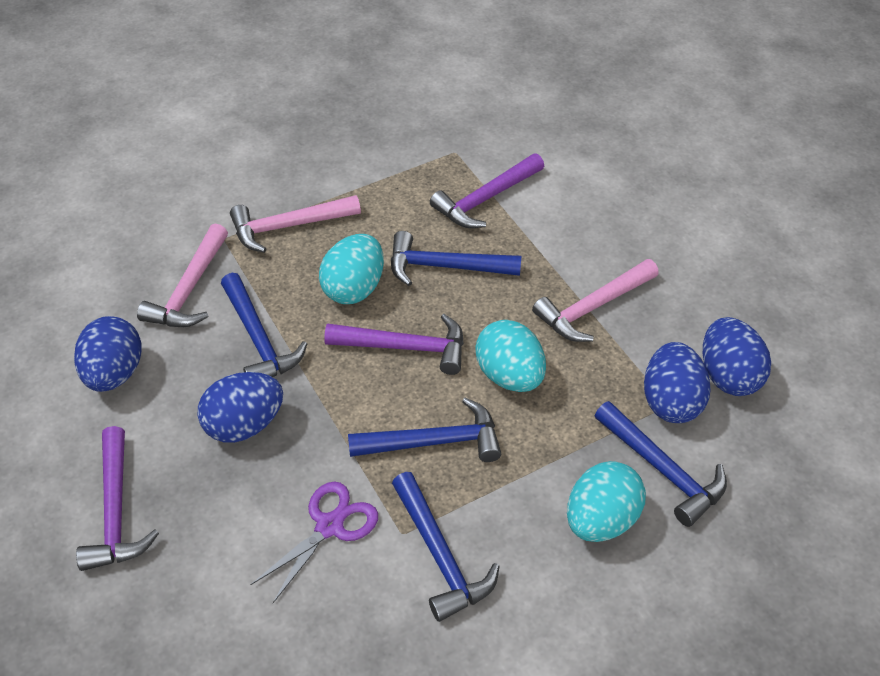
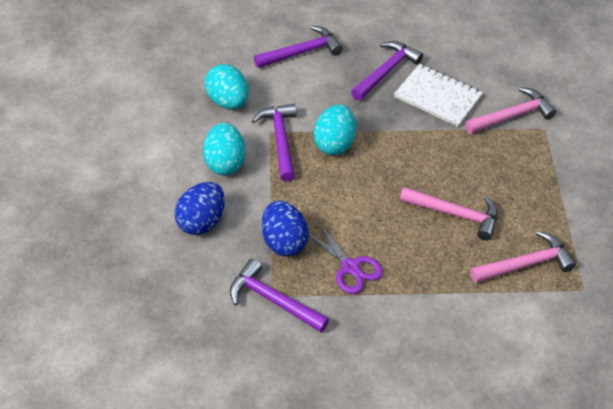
blue egg: [74,316,142,392] [198,372,283,443] [644,342,711,423] [703,317,771,396] = 4 -> [174,182,225,235] [262,201,309,257] = 2
blue hammer: [221,273,307,377] [348,398,501,462] [391,231,521,286] [392,472,500,622] [595,401,727,527] = 5 -> none = 0
purple hammer: [76,426,159,571] [324,314,464,375] [430,153,544,228] = 3 -> [230,258,329,332] [252,104,297,182] [254,26,343,68] [351,41,423,100] = 4
white notebook: none = 0 -> [394,64,483,127] = 1

